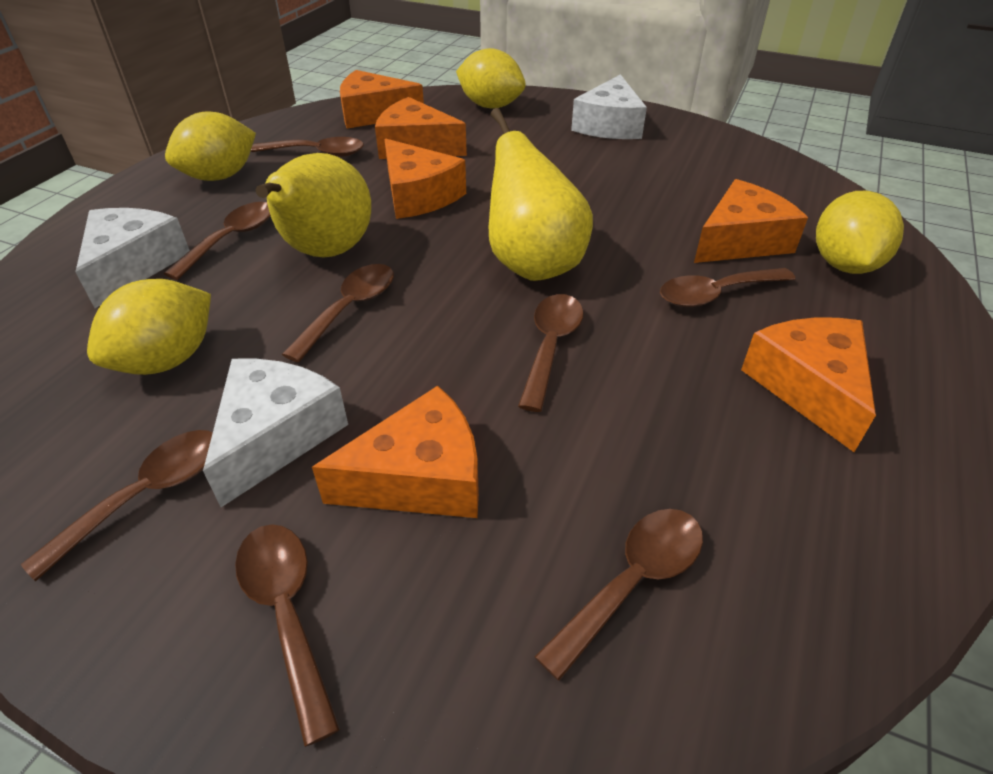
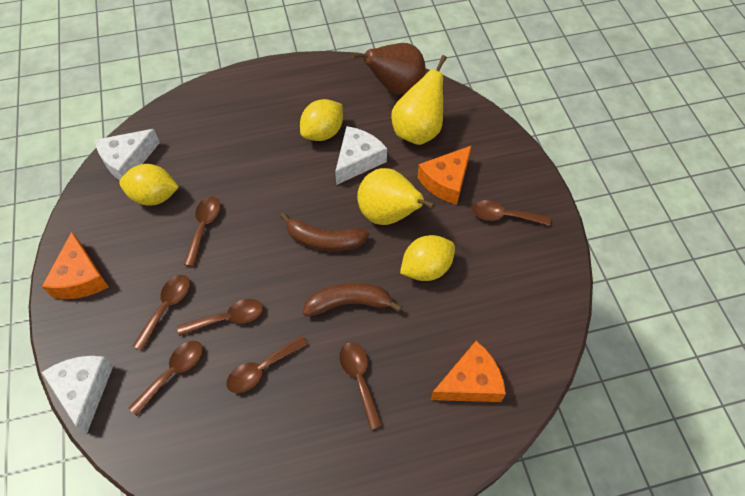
brown banana: none = 0 -> [280,212,369,251] [303,282,402,317] = 2
brown pear: none = 0 -> [352,43,426,94] = 1
brown spoon: [21,430,213,581] [164,202,271,280] [235,524,340,747] [251,137,364,157] [282,264,394,363] [518,294,584,412] [534,509,703,681] [660,268,795,307] = 8 -> [128,341,203,416] [133,275,190,351] [177,299,263,336] [184,197,221,267] [226,335,308,393] [339,342,383,430] [472,200,551,226] = 7
orange cheese: [312,386,479,518] [340,70,424,129] [375,97,467,159] [384,139,466,219] [694,179,808,263] [741,317,876,452] = 6 -> [42,232,109,299] [417,145,472,204] [431,341,506,402] = 3
yellow lemon: [87,279,211,375] [165,111,256,181] [456,48,526,109] [816,191,904,274] = 4 -> [119,164,179,206] [300,99,343,141] [400,235,455,281] = 3

